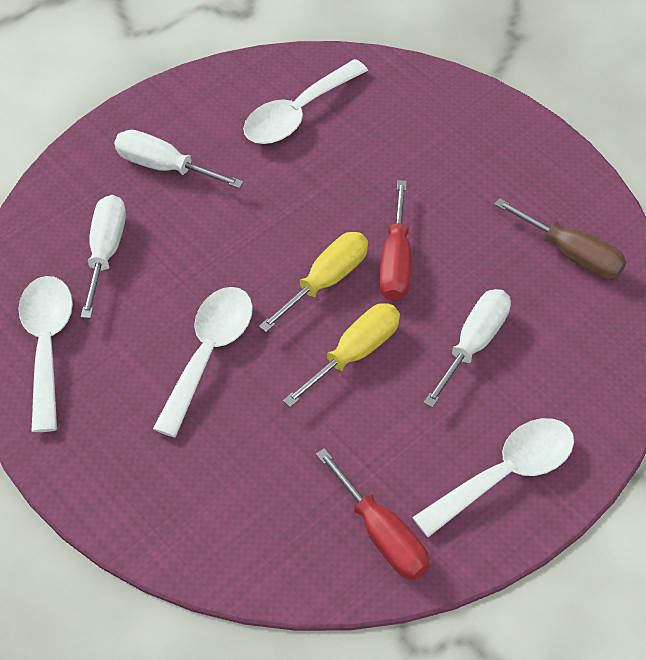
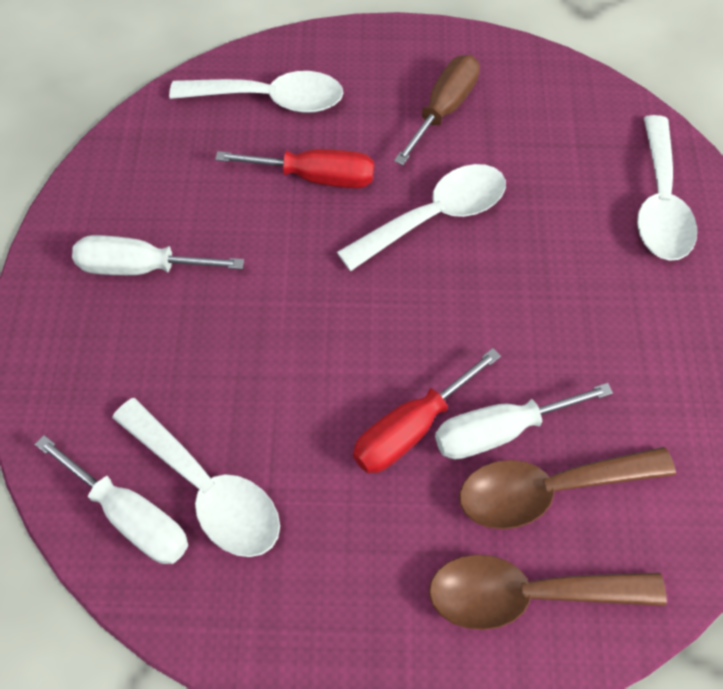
brown spoon: none = 0 -> [429,555,667,630] [459,447,676,529] = 2
yellow screwdriver: [259,232,368,332] [283,303,400,407] = 2 -> none = 0

